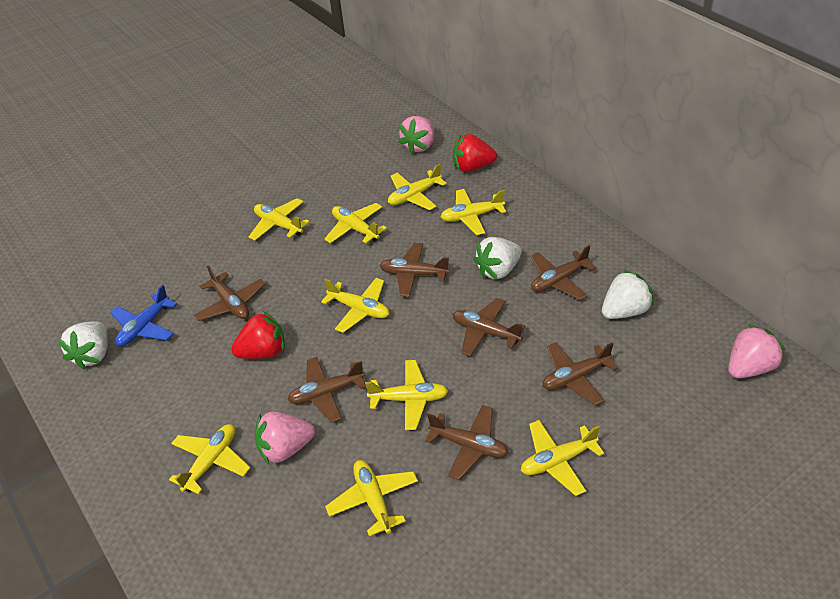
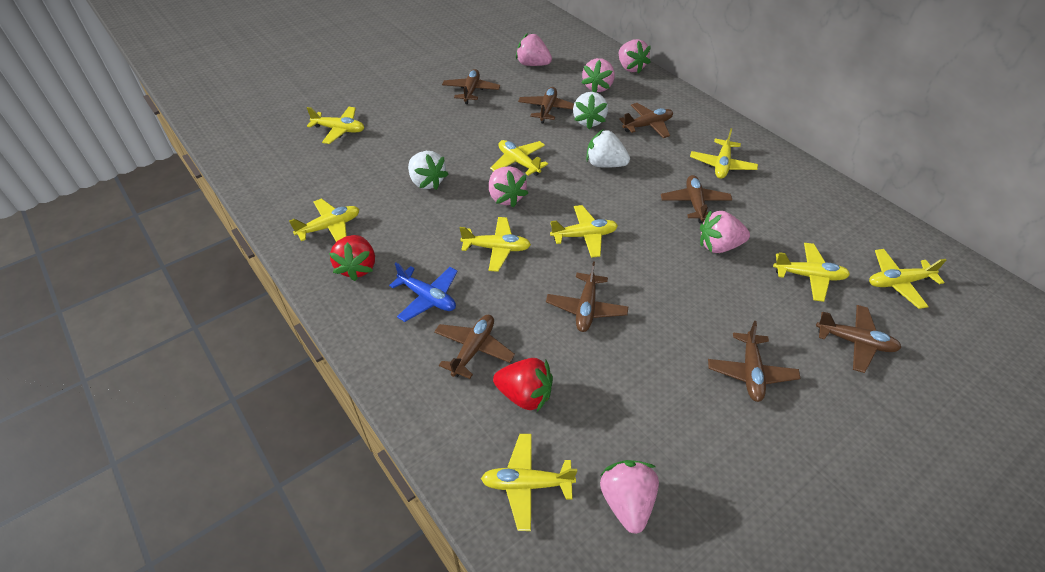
brown plane: [194,266,266,321] [288,357,366,423] [380,243,450,297] [425,405,509,480] [453,298,525,356] [530,245,596,300] [543,342,618,405] = 7 -> [434,315,515,379] [442,69,500,104] [518,87,574,124] [546,261,628,332] [619,103,673,138] [661,175,732,223] [708,321,800,402] [816,305,902,373] = 8
pink strawberry: [255,411,315,464] [398,116,434,154] [728,324,785,378] = 3 -> [489,166,528,207] [516,33,552,66] [581,58,615,92] [600,460,659,534] [619,39,651,74] [700,210,750,253] = 6

